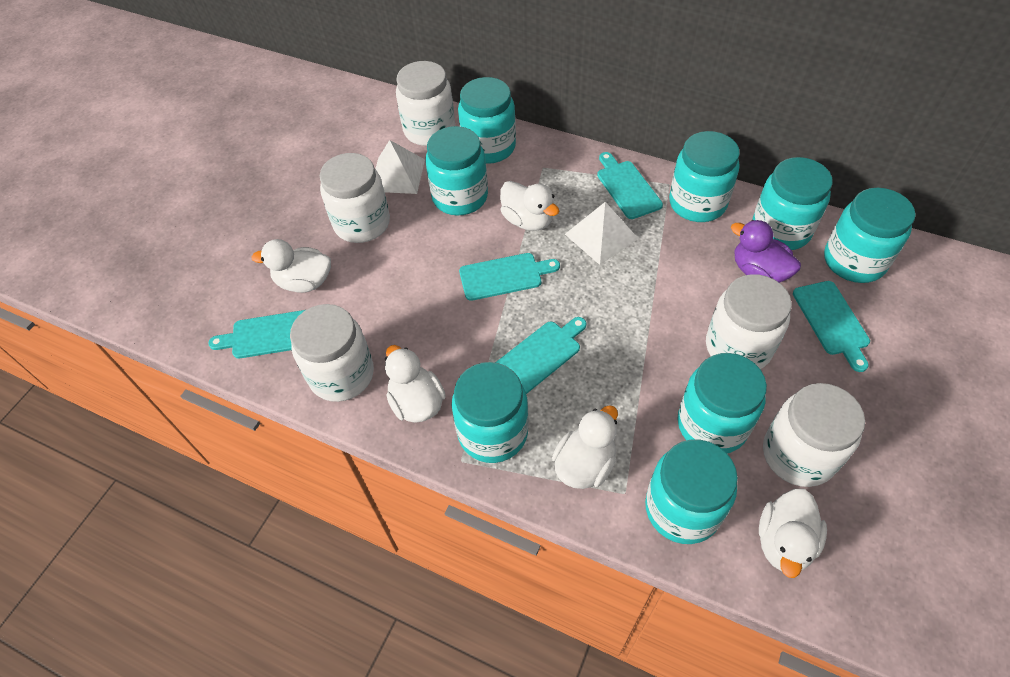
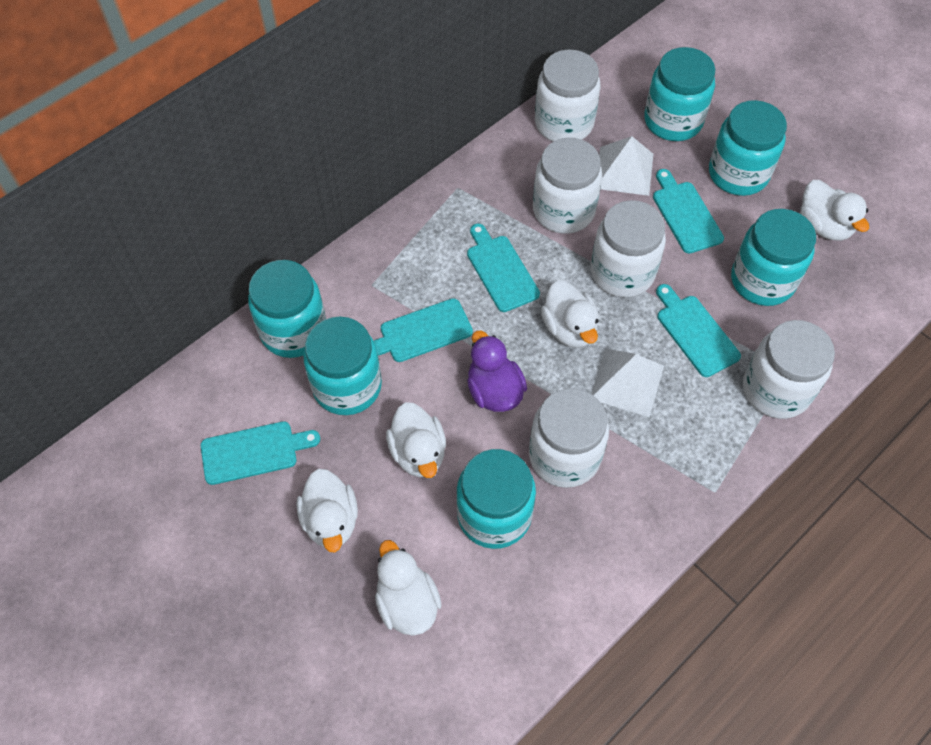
turquoise jar: [425,126,488,215] [452,362,529,463] [458,77,516,164] [645,440,738,544] [669,131,740,222] [678,353,767,454] [752,157,833,250] [824,188,916,283] = 8 -> [248,260,326,358] [303,317,382,415] [456,449,536,549] [644,47,715,141] [709,100,787,196] [731,209,816,306] = 6

